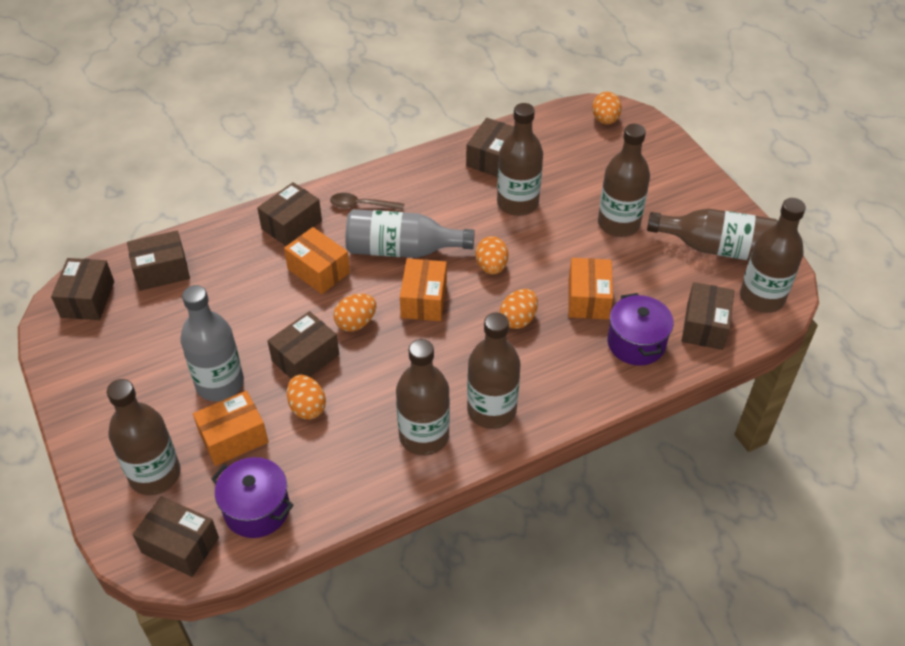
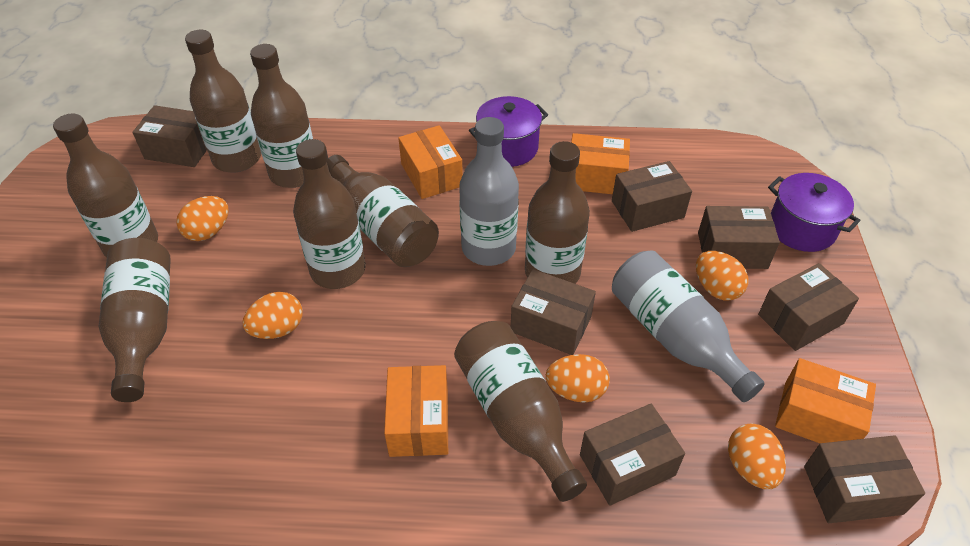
brown bottle: [107,379,181,495] [396,339,450,455] [467,313,521,429] [497,103,543,216] [598,124,650,237] [647,209,778,260] [740,198,806,313] = 7 -> [53,113,158,258] [99,238,171,402] [185,30,261,173] [250,44,313,188] [293,139,366,289] [327,155,439,267] [454,321,587,502] [525,141,590,284] = 8
brown spoon: [330,193,404,210] = 1 -> none = 0

